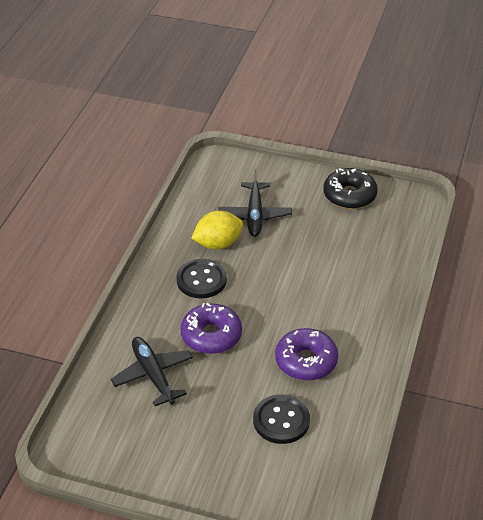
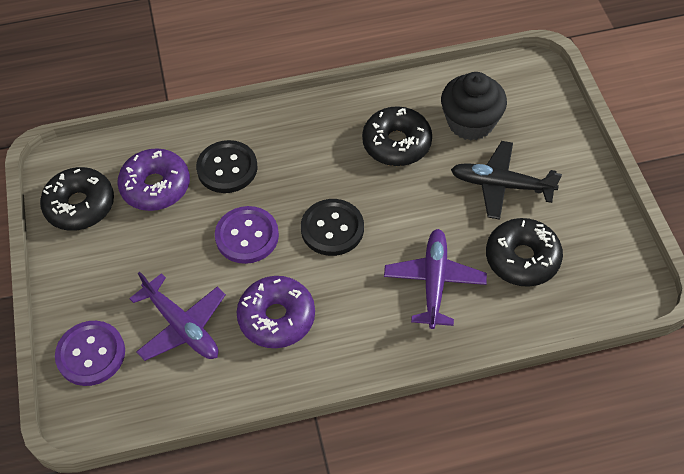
black cupcake: none = 0 -> [441,72,507,140] = 1
black donut: [323,168,378,209] = 1 -> [40,167,114,231] [362,106,432,166] [486,218,563,287] = 3
black plane: [111,337,193,406] [218,169,292,237] = 2 -> [451,141,562,220] = 1
purple button: none = 0 -> [55,321,125,386] [215,206,279,264] = 2
purple plane: none = 0 -> [129,272,226,361] [384,229,487,329] = 2
yellow lemon: [191,211,243,249] = 1 -> none = 0

